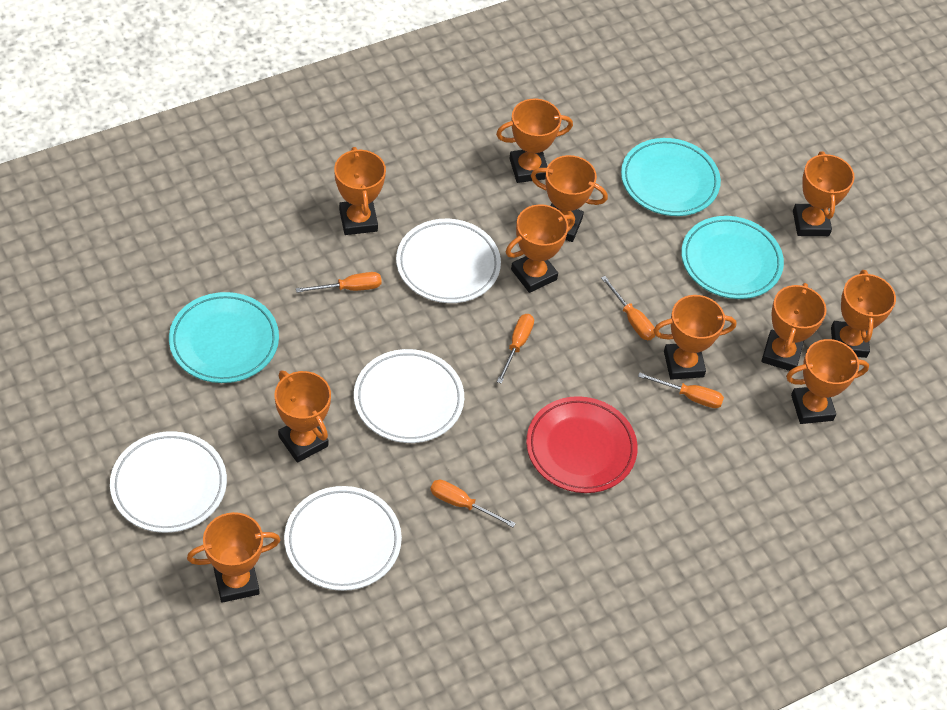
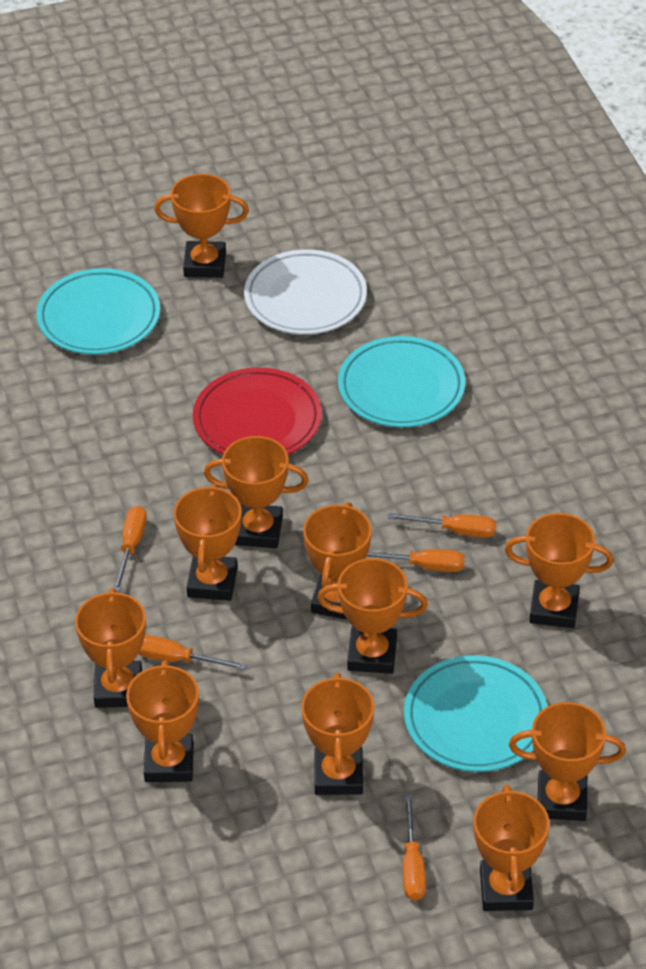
white plate: [110,431,227,533] [284,486,402,591] [354,349,464,443] [396,219,501,303] = 4 -> [244,249,367,334] = 1

